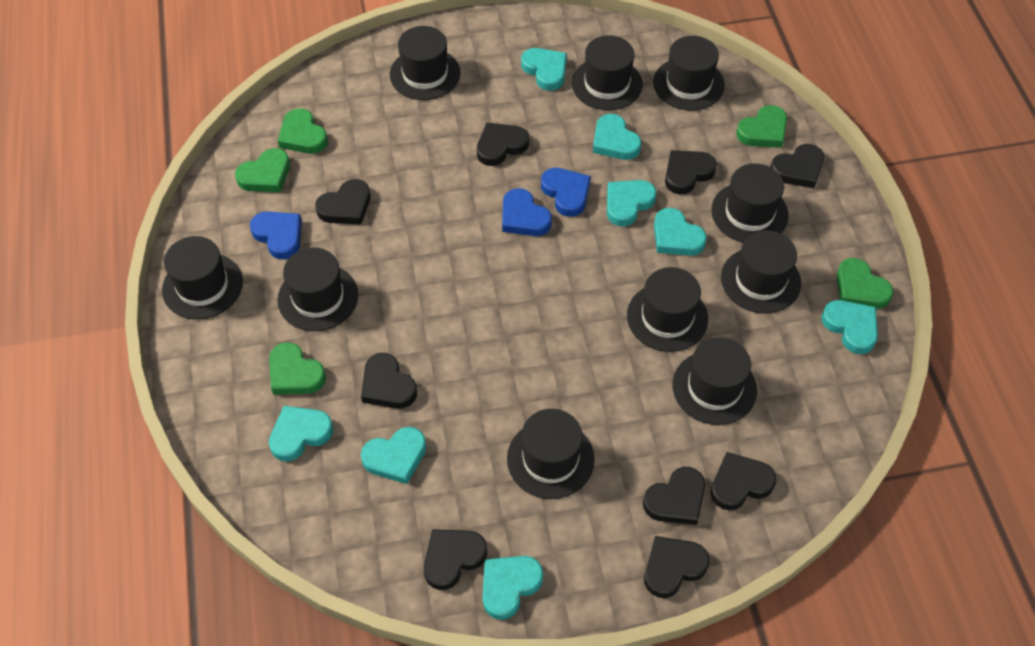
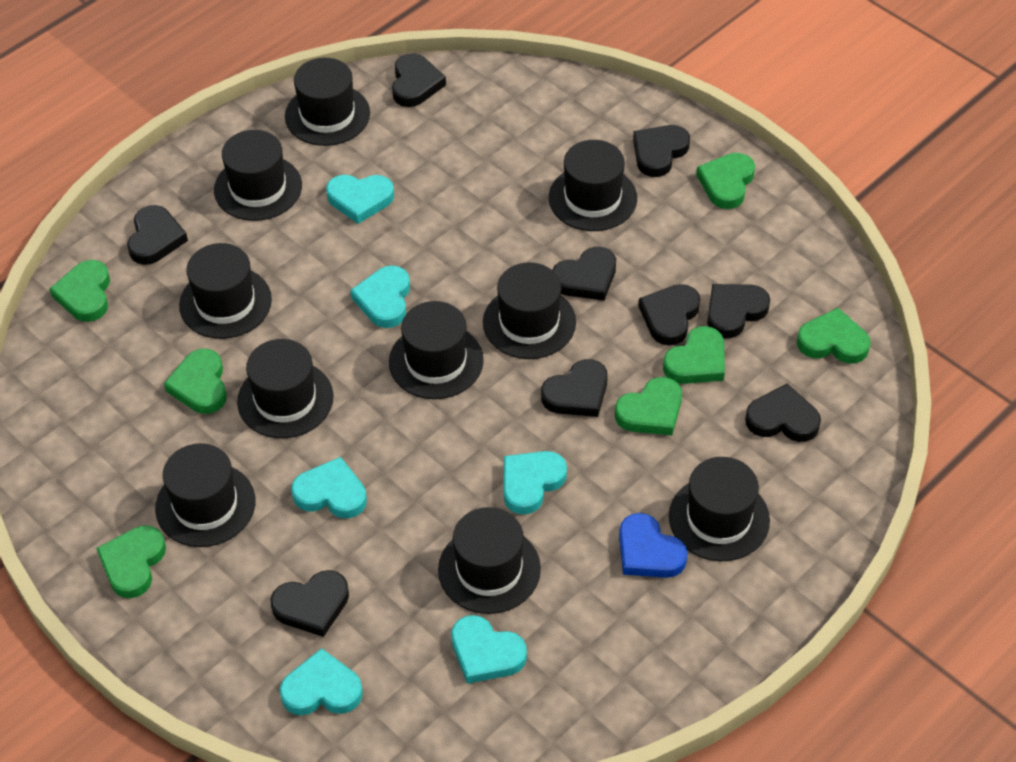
blue heart: [250,211,302,260] [502,188,552,236] [541,168,591,217] = 3 -> [619,513,688,578] = 1
green heart: [235,148,290,192] [269,342,326,395] [278,108,328,154] [736,105,787,148] [837,258,893,309] = 5 -> [49,260,110,322] [96,525,166,598] [164,349,227,414] [615,377,682,435] [663,326,725,384] [696,153,755,209] [797,308,871,364] = 7
turquoise heart: [269,406,333,461] [361,427,426,484] [483,556,543,620] [521,48,567,91] [593,114,641,160] [607,180,657,226] [654,208,707,256] [821,300,878,354] = 8 -> [280,648,363,715] [291,457,367,518] [326,175,394,224] [350,266,410,328] [451,615,527,684] [503,451,567,515] = 6

